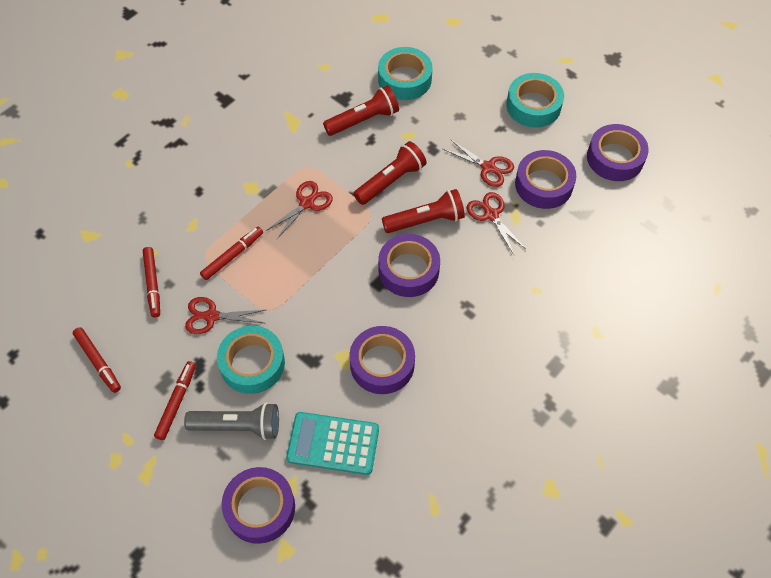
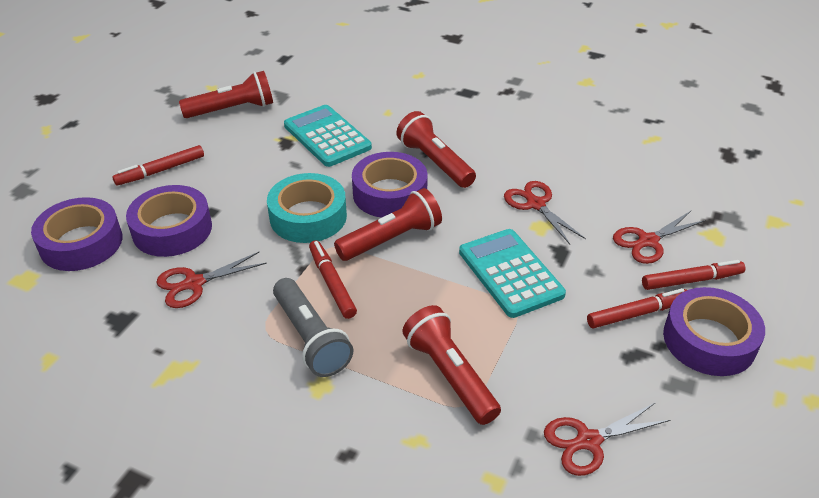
purple tape: [222,467,295,544] [349,326,415,394] [378,234,440,297] [515,150,576,209] [587,124,649,181] = 5 -> [31,197,123,271] [126,185,212,257] [352,152,428,218] [663,287,765,376] = 4
red flashlight: [323,85,399,136] [354,141,427,205] [382,189,465,233] = 3 -> [179,71,273,118] [334,188,442,261] [396,111,476,188] [402,305,501,425] = 4
turquoise calculator: [286,412,379,475] = 1 -> [284,105,372,167] [459,229,566,318] = 2
turquoise tape: [217,326,285,394] [378,47,433,100] [506,73,564,128] = 3 -> [267,173,347,243] = 1

